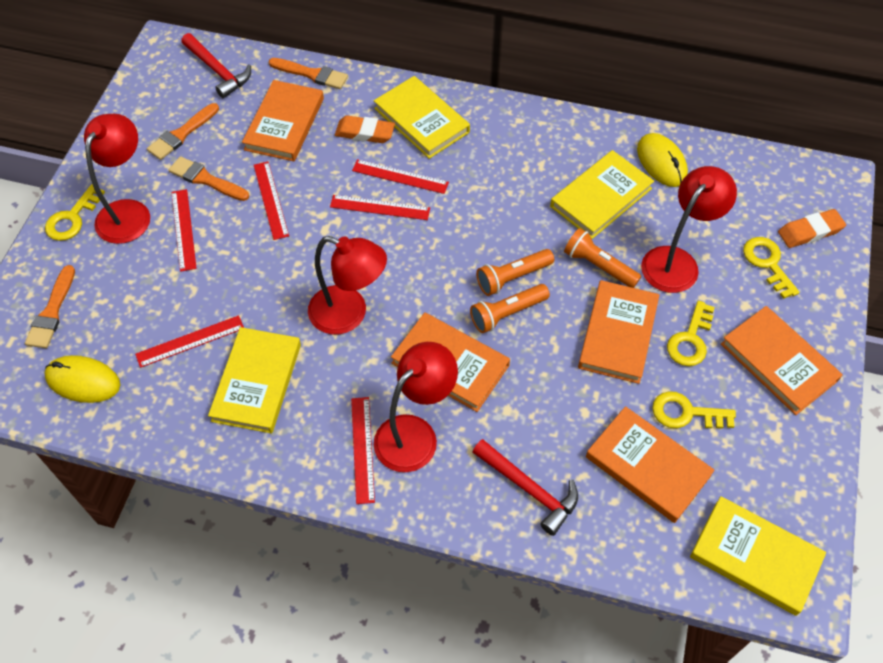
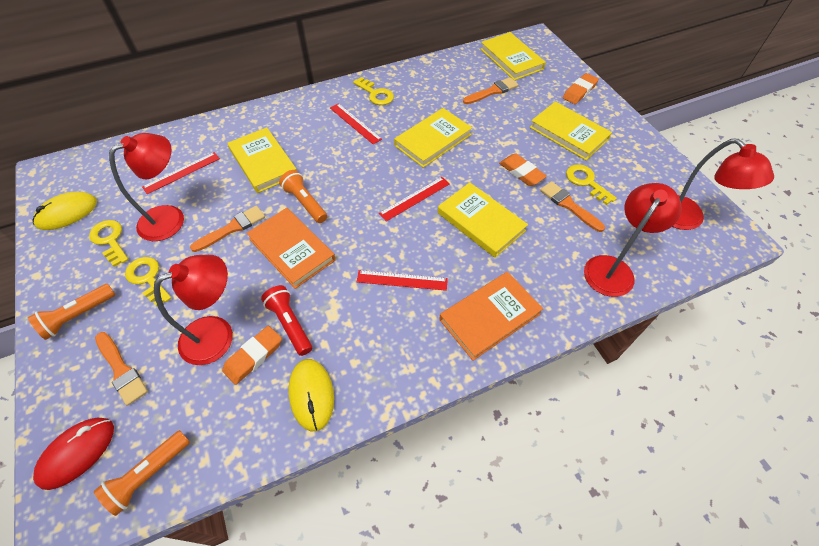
orange book: [242,80,324,161] [391,312,510,412] [578,280,659,384] [586,406,715,523] [721,306,843,415] = 5 -> [247,208,336,289] [439,272,543,360] = 2
orange eraser: [335,115,395,143] [778,209,846,248] = 2 -> [222,326,282,385] [499,153,547,186] [563,73,599,104] = 3
red flashlight: none = 0 -> [261,285,312,356] = 1
red hammer: [181,33,251,98] [473,439,578,536] = 2 -> none = 0
red mouse: none = 0 -> [33,418,114,490] = 1
red ruler: [135,315,244,368] [171,189,197,272] [254,162,289,240] [330,195,430,220] [351,397,375,504] [352,159,449,194] = 6 -> [142,152,220,194] [330,103,382,145] [357,270,448,291] [379,177,450,221] = 4
yellow book: [208,327,301,434] [374,76,470,159] [550,150,654,239] [690,496,826,616] = 4 -> [227,127,296,193] [394,108,472,168] [438,182,528,258] [480,32,546,81] [530,101,612,160] = 5

